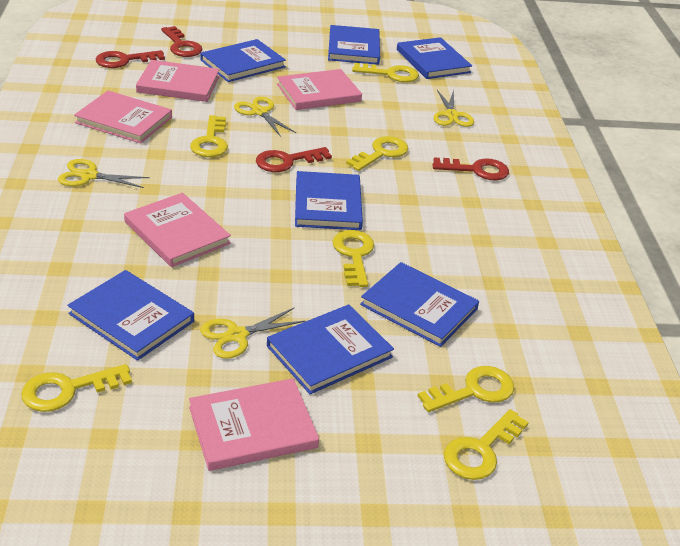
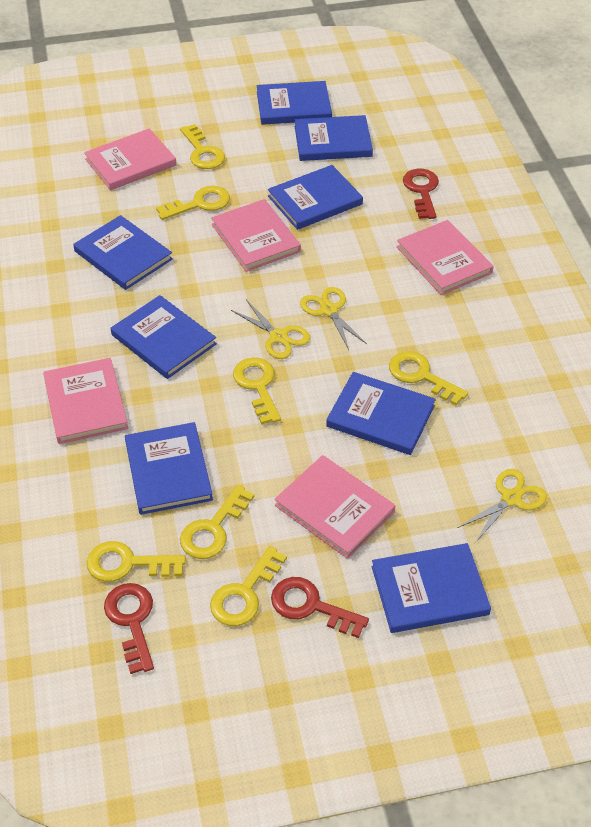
blue book: [67,270,194,361] [200,39,286,82] [267,304,394,394] [295,171,363,230] [328,25,380,65] [360,262,479,347] [397,37,472,79] = 7 -> [73,215,173,290] [111,295,217,379] [125,422,213,515] [257,81,332,125] [268,165,363,230] [295,115,373,161] [326,372,436,455] [372,543,491,633] = 8
red key: [96,50,165,68] [161,26,203,57] [256,147,332,172] [432,157,509,180] = 4 -> [104,583,154,674] [271,577,369,638] [403,169,439,219] = 3
yellow scissors: [58,159,150,188] [200,308,306,359] [234,97,296,137] [434,90,474,127] = 4 -> [231,299,311,359] [300,287,367,350] [457,469,547,543] = 3

